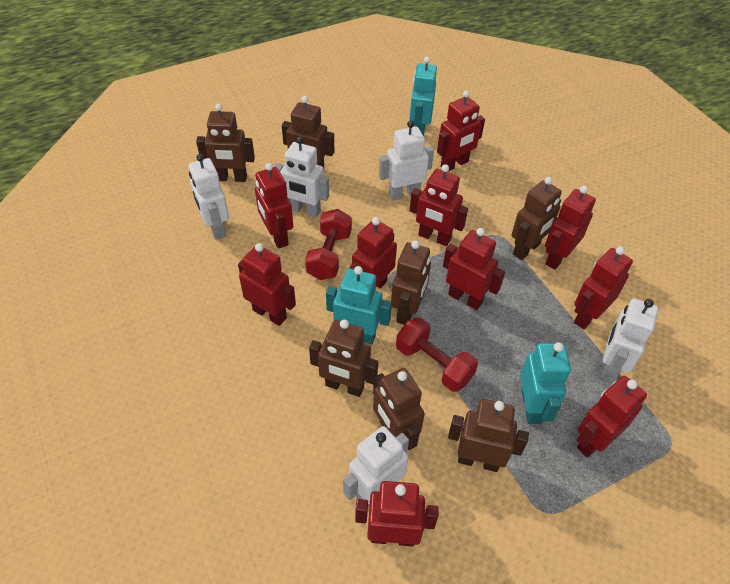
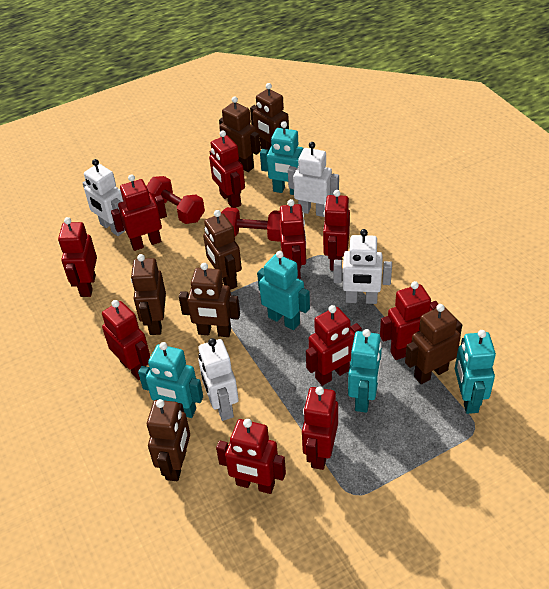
turquoise robot: [326,266,392,345] [409,56,437,136] [520,342,571,424] = 3 -> [138,342,203,418] [257,251,310,330] [260,121,304,195] [348,329,382,413] [455,330,496,414] = 5
white robot: [188,154,229,240] [274,136,329,218] [343,426,409,506] [379,120,434,201] [602,298,658,382] = 5 -> [83,159,125,236] [198,338,239,421] [288,142,339,217] [333,229,392,304] = 4

